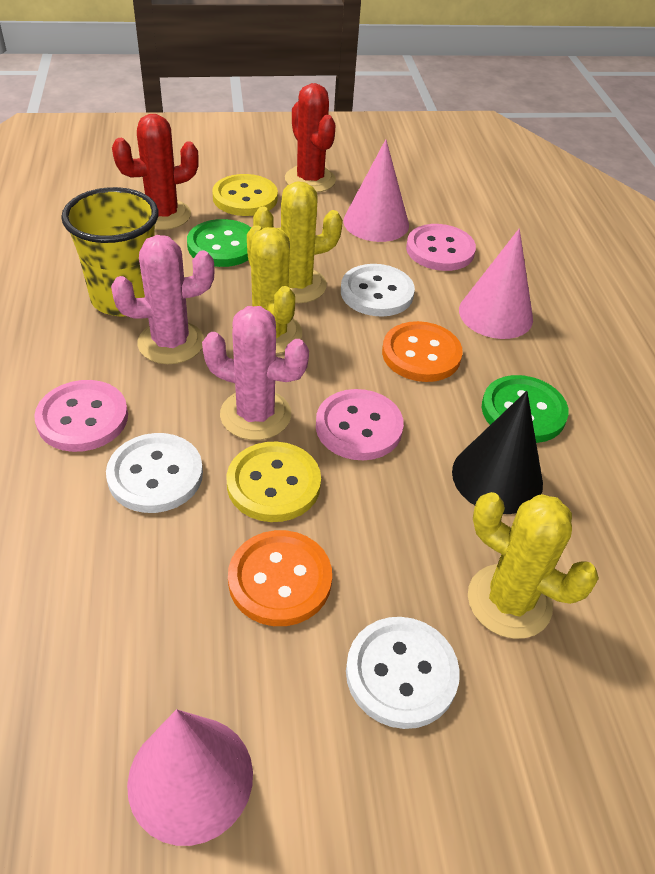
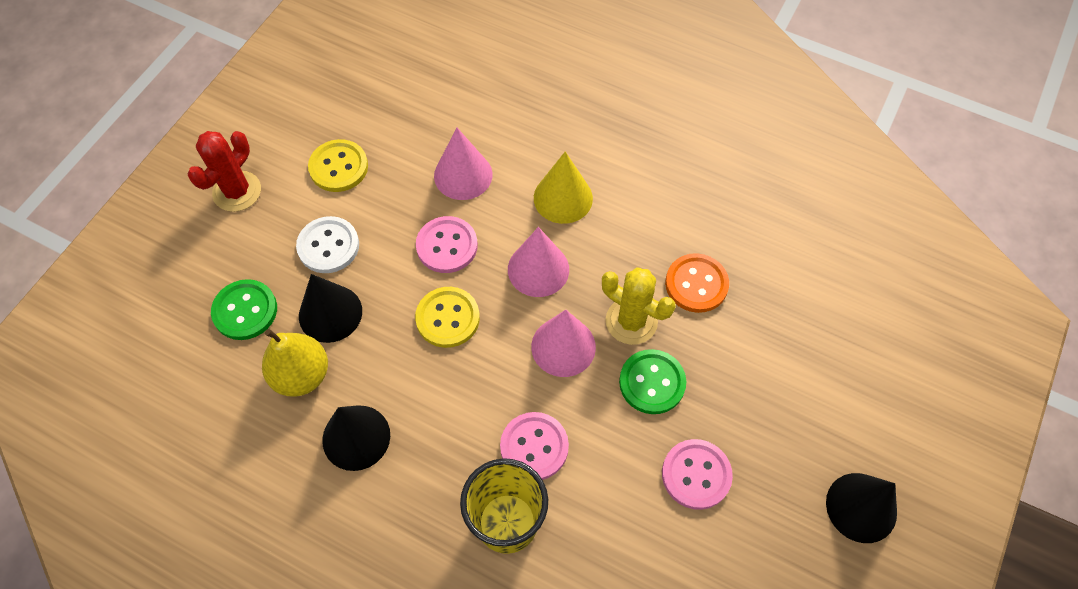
black cone: [452,391,543,514] = 1 -> [299,274,362,343] [322,405,390,471] [826,473,897,543] = 3
orange button: [228,530,332,626] [382,321,463,382] = 2 -> [665,253,729,313] = 1
pink cactus: [111,235,215,364] [202,306,309,440] = 2 -> none = 0
red cactus: [112,114,199,230] [285,83,336,193] = 2 -> [188,131,261,212] = 1
white button: [106,433,203,513] [341,264,415,317] [346,617,460,729] = 3 -> [296,216,359,273] = 1
yellow cactus: [247,225,302,354] [253,181,343,303] [468,492,599,639] = 3 -> [602,267,676,345] = 1
yellow cone: none = 0 -> [534,151,593,224] = 1
yellow pear: none = 0 -> [262,329,328,397] = 1

